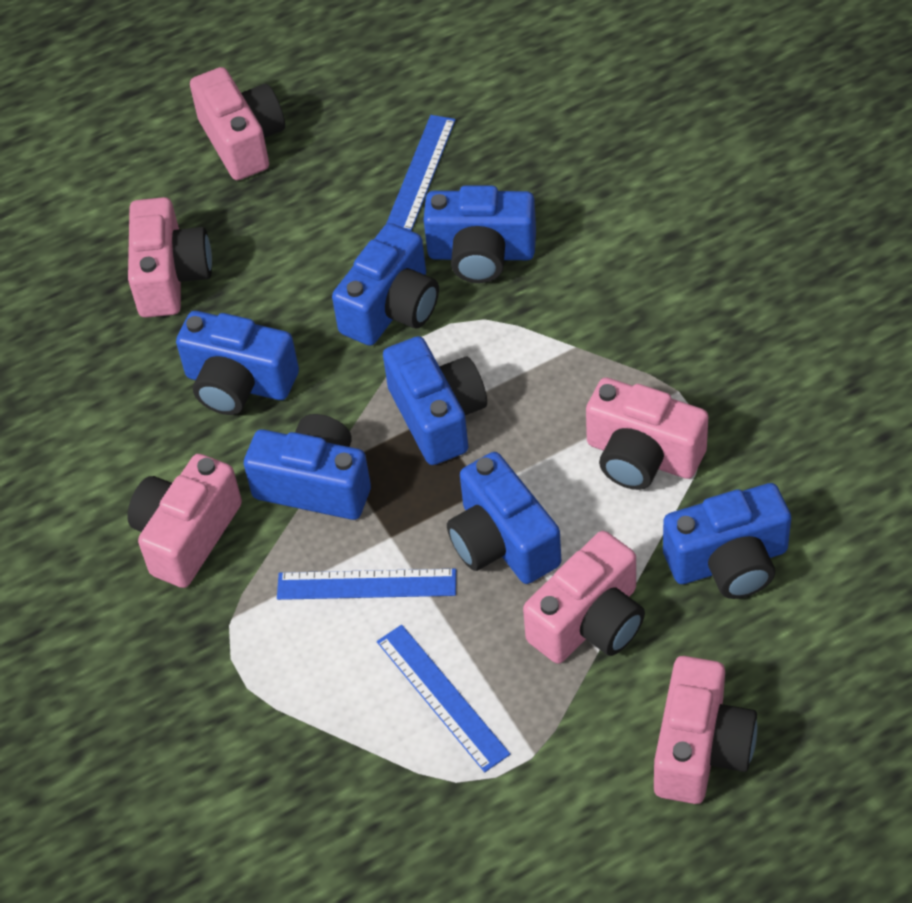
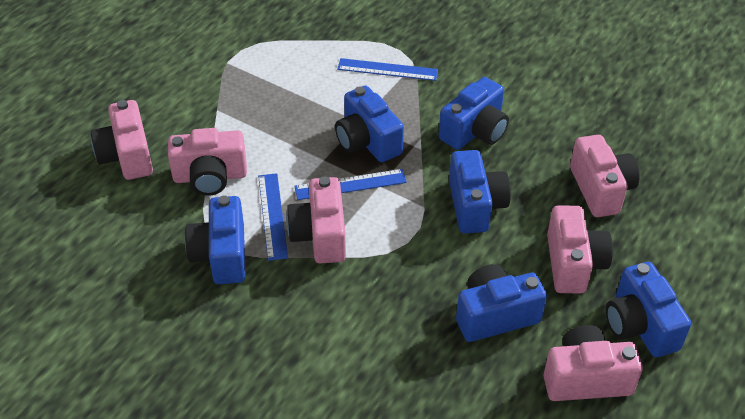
blue camera: [176,311,299,415] [244,414,371,520] [332,223,439,346] [383,336,487,465] [423,185,536,283] [447,452,561,584] [663,483,791,599] = 7 -> [185,195,245,284] [335,86,404,162] [439,77,509,150] [449,150,511,234] [456,264,547,342] [606,262,691,357] = 6

